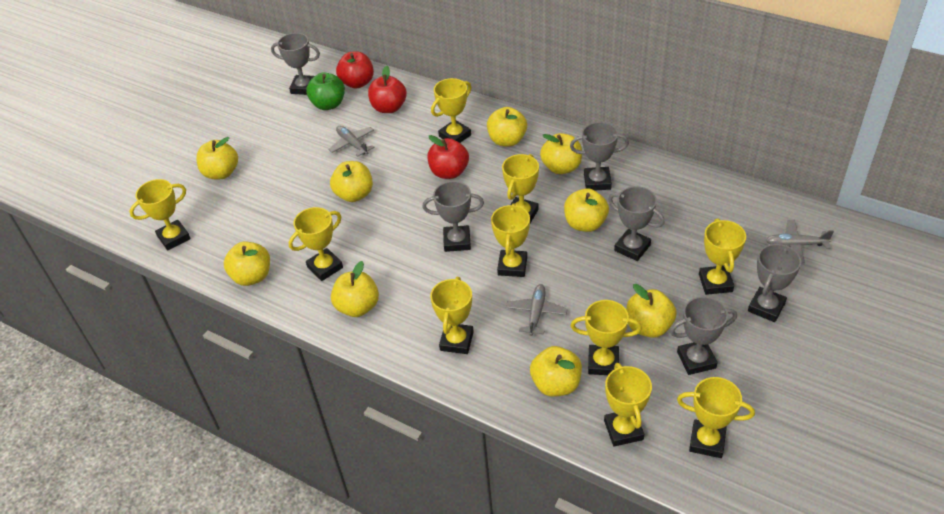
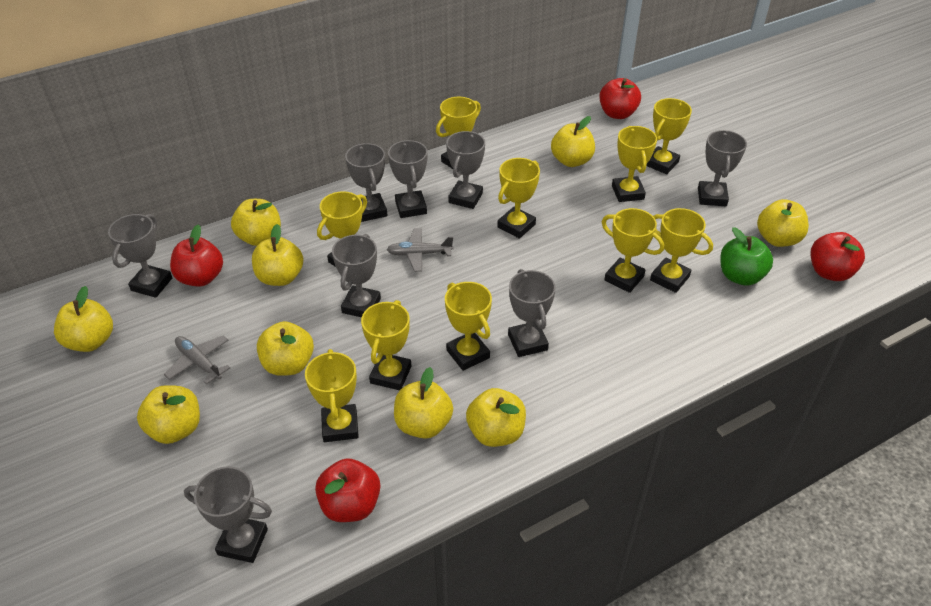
grey plane: [328,126,375,157] [506,284,568,336] [766,220,834,263] = 3 -> [164,335,230,385] [386,228,454,272] = 2
grey trophy: [271,33,320,95] [422,181,484,252] [570,122,629,190] [608,186,665,261] [670,296,737,375] [748,244,801,322] = 6 -> [108,214,172,298] [184,466,272,563] [332,234,381,317] [345,143,387,222] [388,140,428,218] [446,131,485,209] [508,269,556,357] [698,130,747,206] = 8
red apple: [336,52,374,89] [368,65,407,113] [427,135,469,179] = 3 -> [170,225,223,286] [315,458,380,522] [599,78,641,119] [811,232,865,281] = 4

